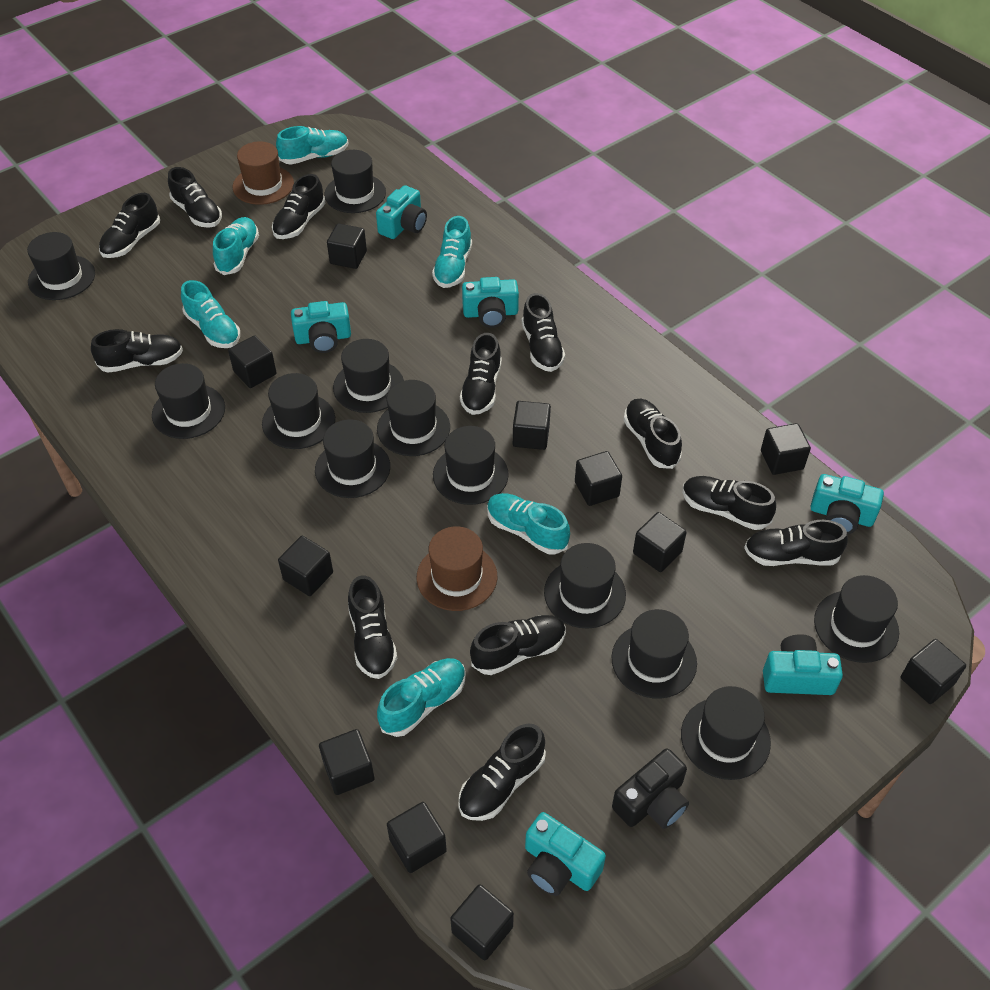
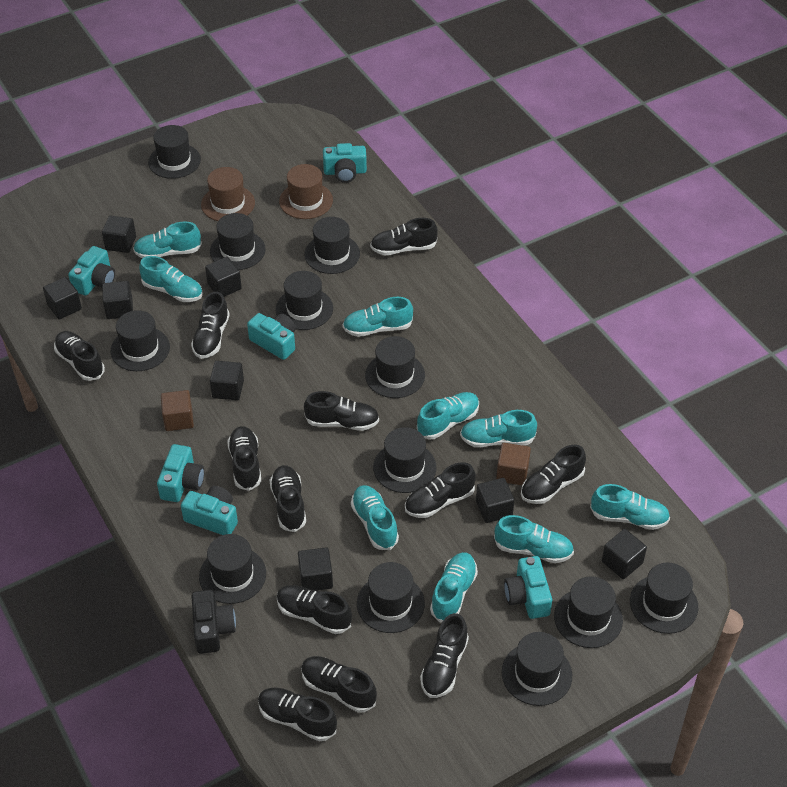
black cube: [228,335,277,388] [278,536,333,596] [319,729,375,795] [327,223,367,269] [387,802,447,873] [450,884,514,961] [513,401,551,450] [575,451,622,506] [633,512,687,572] [761,423,811,475] [900,639,966,704] = 11 -> [43,277,82,319] [102,216,136,253] [102,281,133,319] [205,257,242,297] [210,361,244,400] [298,547,333,591] [476,478,514,523] [602,529,647,579] = 8
brown cube: none = 0 -> [161,390,194,431] [496,443,531,485] = 2
turquoise shoe: [181,280,240,348] [213,217,259,275] [276,126,348,165] [377,658,466,737] [432,216,472,288] [487,493,570,554] = 6 -> [133,221,202,258] [139,256,203,302] [343,297,413,337] [351,485,399,550] [417,392,479,439] [430,552,478,623] [460,410,537,447] [494,515,574,563] [590,484,670,530] = 9

